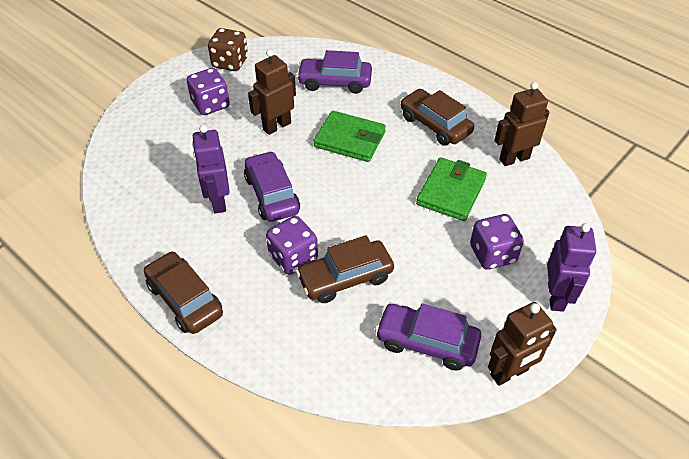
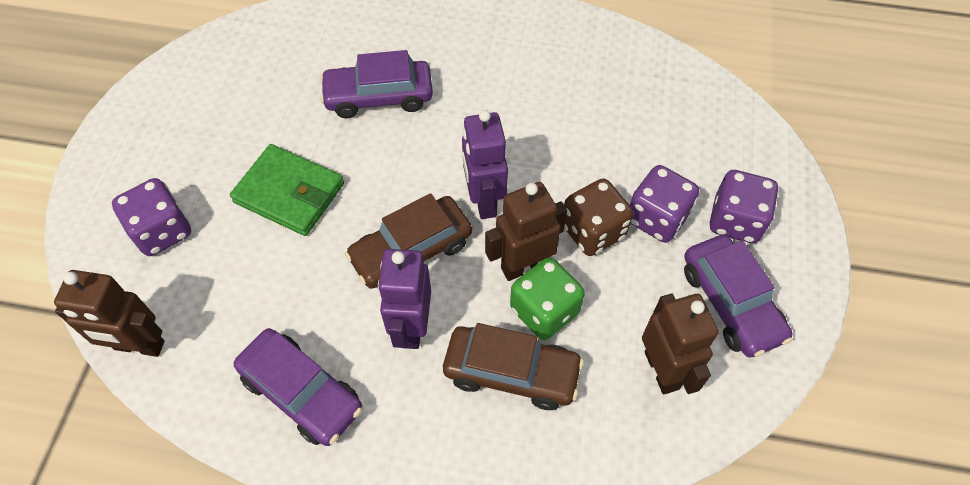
brown car: [144,251,223,334] [296,235,394,303] [400,89,474,146] = 3 -> [345,193,472,289] [443,323,584,410] = 2
green dice: none = 0 -> [510,257,585,340] = 1
green wallet: [314,111,386,162] [416,157,487,221] = 2 -> [230,144,344,236] = 1

